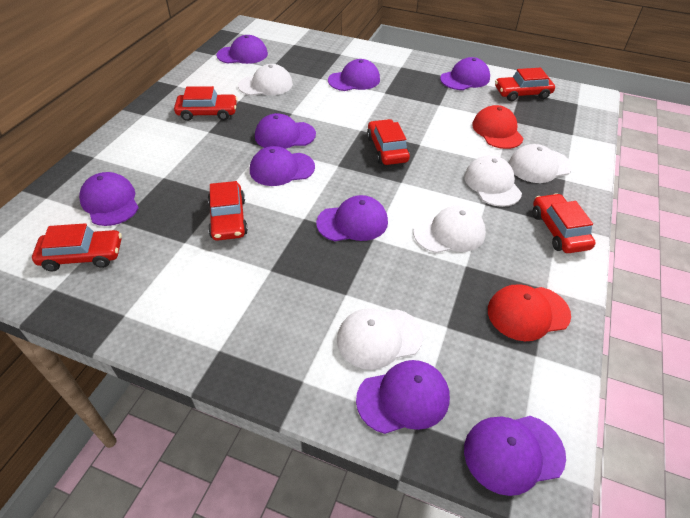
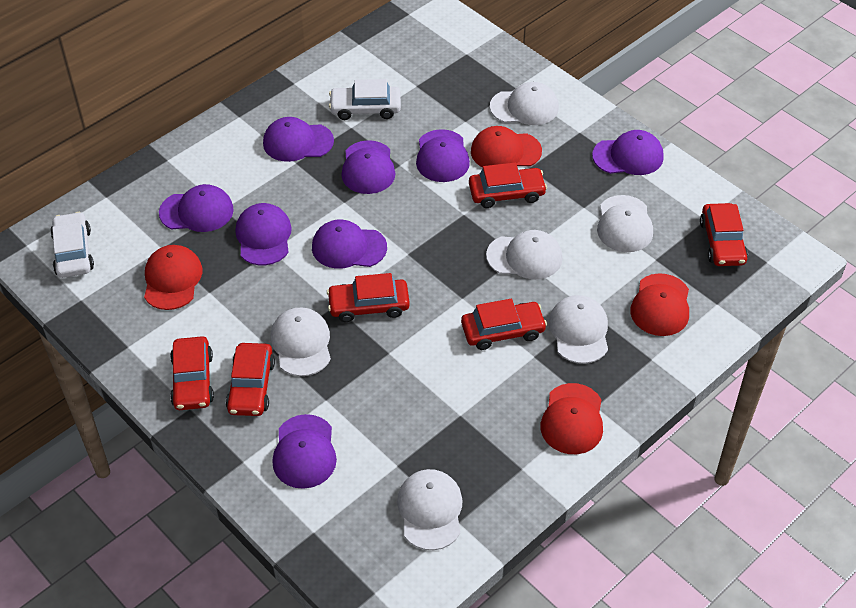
purple cap: [79,172,139,226] [217,35,268,64] [250,146,315,186] [255,113,316,149] [316,195,388,241] [328,59,380,91] [356,360,450,434] [440,57,490,90] [464,416,566,496] = 9 -> [159,184,234,232] [235,203,292,265] [263,117,334,162] [272,414,337,489] [312,219,387,269] [341,140,396,194] [416,129,470,182] [592,130,664,175] = 8
red cap: [472,105,524,149] [488,284,571,341] = 2 -> [144,245,202,310] [471,126,542,167] [540,383,603,454] [630,273,689,336] = 4
white cap: [238,64,293,96] [337,308,423,370] [413,205,486,253] [464,155,522,207] [509,144,572,183] = 5 -> [270,307,331,376] [397,469,463,550] [486,230,562,279] [490,82,559,125] [549,295,608,364] [597,195,653,252] = 6
white car: none = 0 -> [50,212,94,278] [329,79,401,120] = 2

